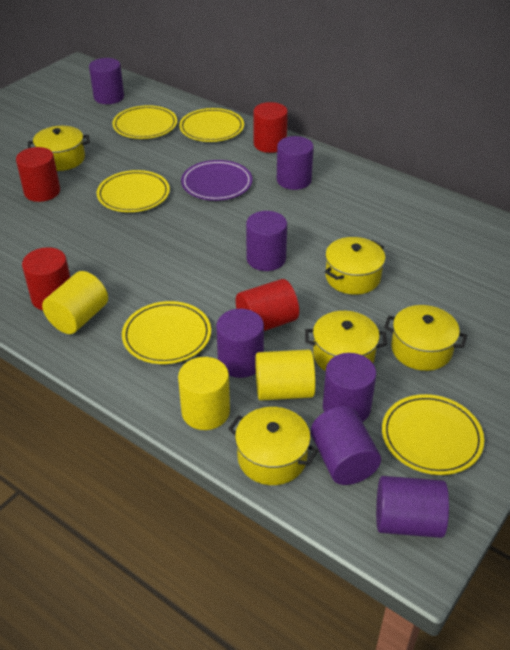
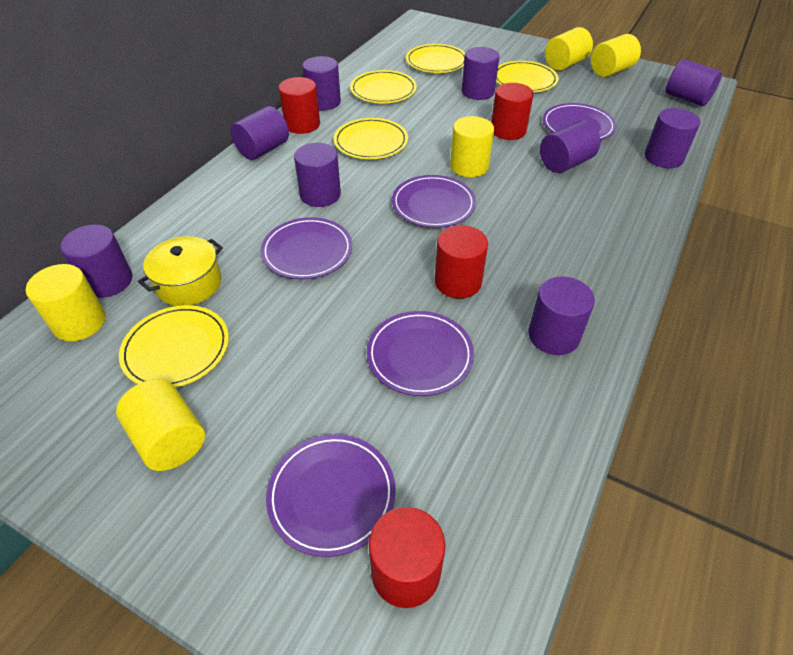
purple cylinder: [89,58,124,104] [216,309,264,378] [246,211,287,271] [277,136,314,190] [311,406,381,485] [323,353,376,422] [376,476,449,538] = 7 -> [60,224,132,298] [231,106,289,160] [294,143,341,207] [302,56,341,110] [462,47,499,100] [528,276,595,355] [540,120,600,173] [645,108,700,168] [666,59,722,106] = 9
purple plate: [181,160,253,201] = 1 -> [261,217,352,279] [266,434,396,557] [367,311,474,396] [392,175,476,228] [543,103,616,141] = 5
yellow cylinder: [42,271,108,334] [178,357,230,430] [255,349,315,401] = 3 -> [26,264,105,341] [116,379,205,471] [450,116,494,177] [545,27,593,71] [591,34,641,77] = 5
yellow pot: [28,126,90,171] [228,407,318,485] [305,311,387,371] [325,237,385,295] [384,305,467,371] = 5 -> [138,236,223,306] = 1

